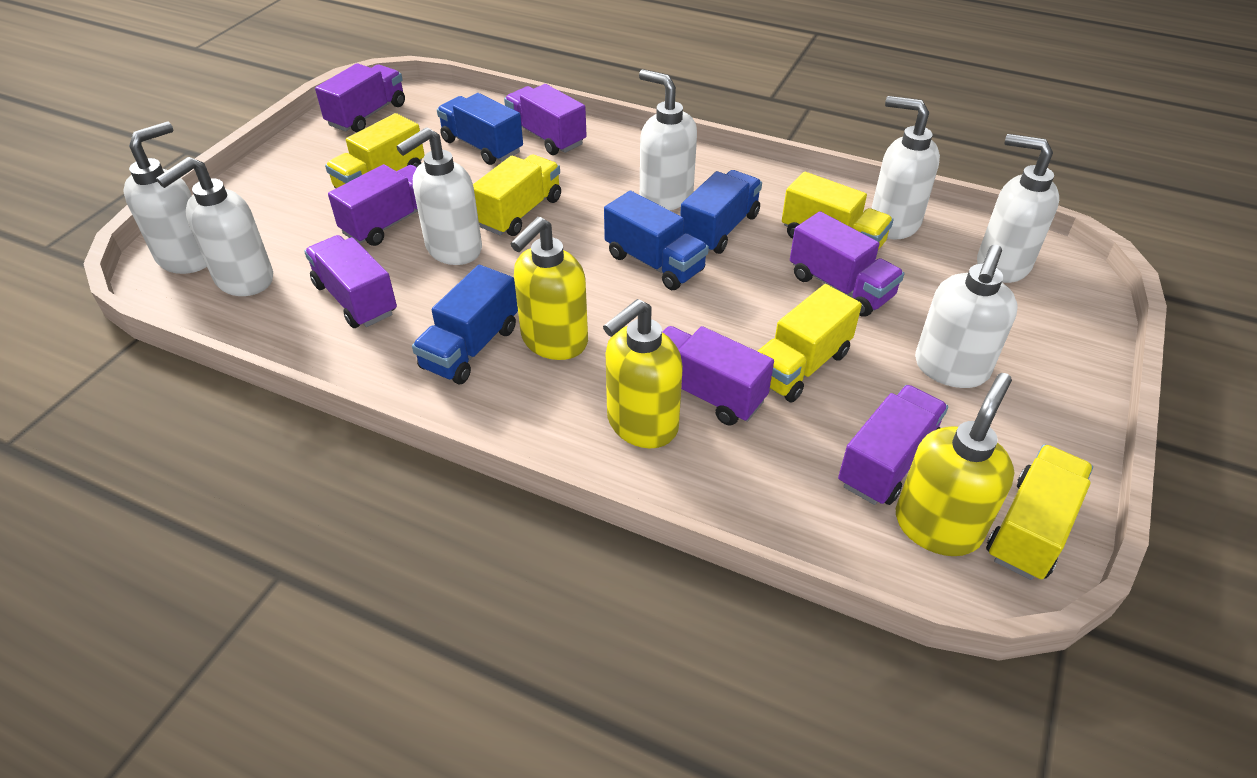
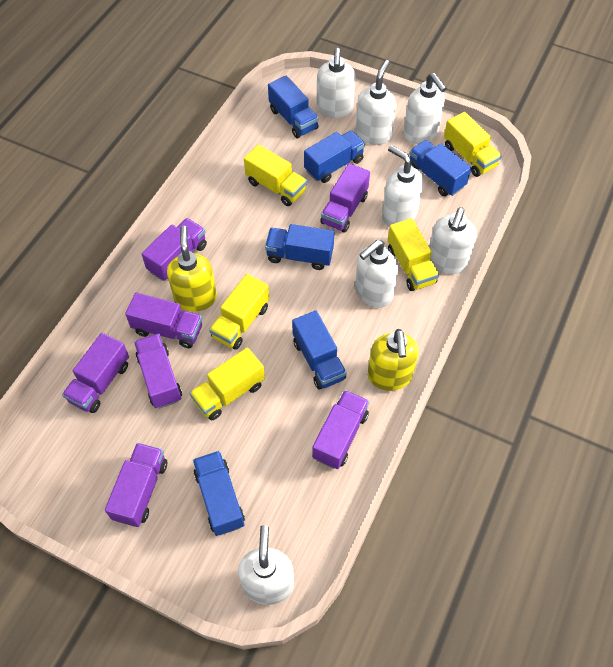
blue truck: [412,265,518,384] [437,93,523,165] [604,191,709,290] [680,170,762,254] = 4 -> [193,451,245,536] [265,224,334,270] [268,76,319,138] [292,310,347,390] [304,130,365,183] [409,140,471,196] = 6
yellow soap dispenser: [511,217,588,360] [603,299,683,448] [896,373,1015,556] = 3 -> [167,226,217,312] [368,329,419,391] = 2

